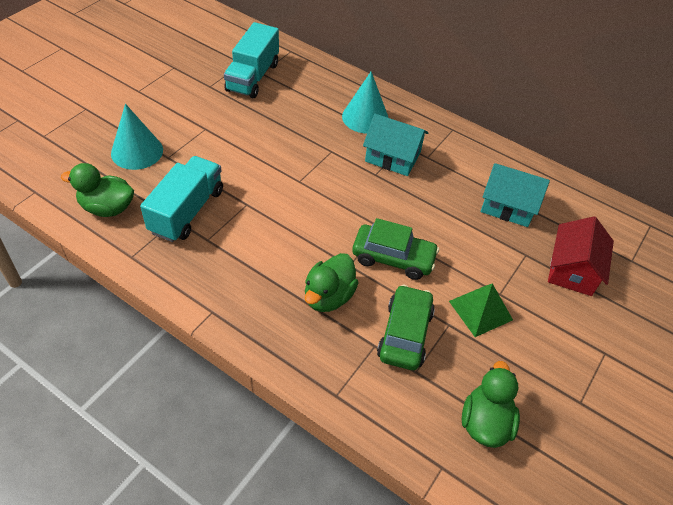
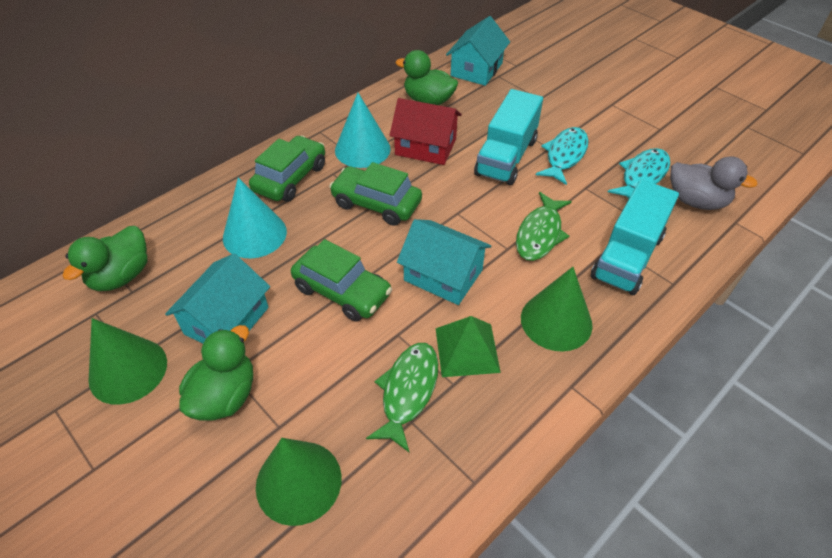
green car: [352,218,439,280] [377,285,435,370] = 2 -> [249,135,325,202] [291,239,392,322] [329,162,422,226] = 3
green cone: none = 0 -> [89,318,167,405] [256,438,342,526] [521,267,592,352] = 3
green fish: none = 0 -> [366,343,438,452] [516,192,572,261] = 2
grey duck: none = 0 -> [670,156,758,210] = 1
turquoise fish: none = 0 -> [536,127,589,185] [608,148,670,198] = 2
turquoise house: [363,114,429,176] [481,163,550,227] = 2 -> [165,253,270,343] [397,219,491,305] [446,16,510,86] = 3

